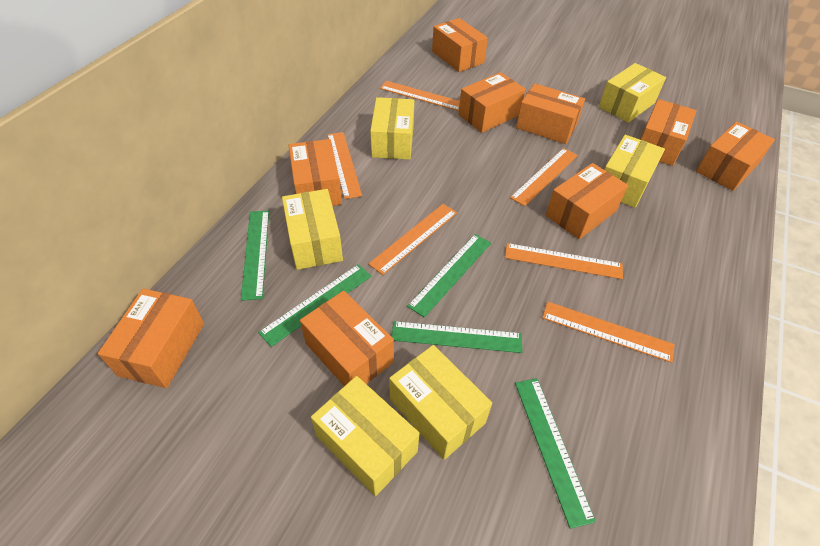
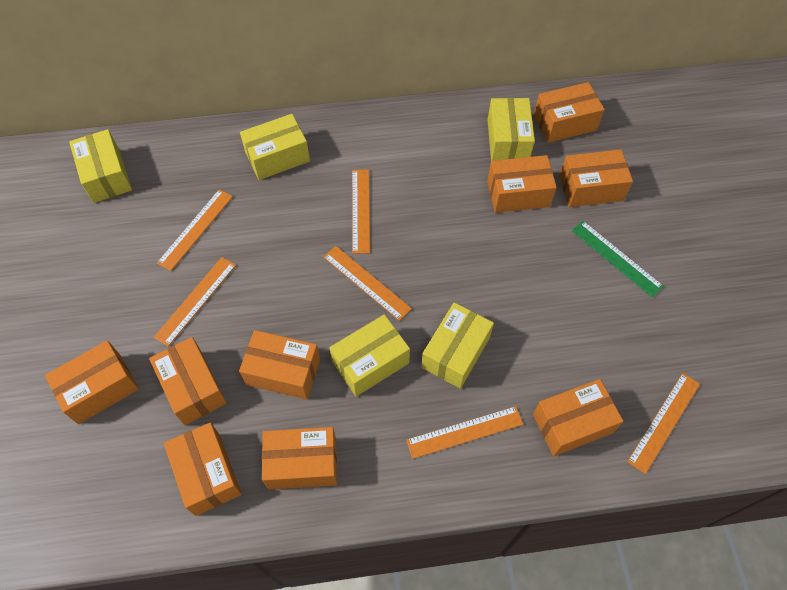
green ruler: [241,210,269,301] [258,264,371,347] [391,321,522,353] [407,234,491,318] [515,378,596,529] = 5 -> [572,221,664,297] = 1
yellow box: [282,189,343,270] [311,376,419,496] [370,97,414,160] [389,345,492,460] [598,63,666,123] [604,135,665,208] = 6 -> [69,129,132,203] [240,114,310,180] [329,314,410,396] [421,302,494,389] [488,98,535,161] = 5

